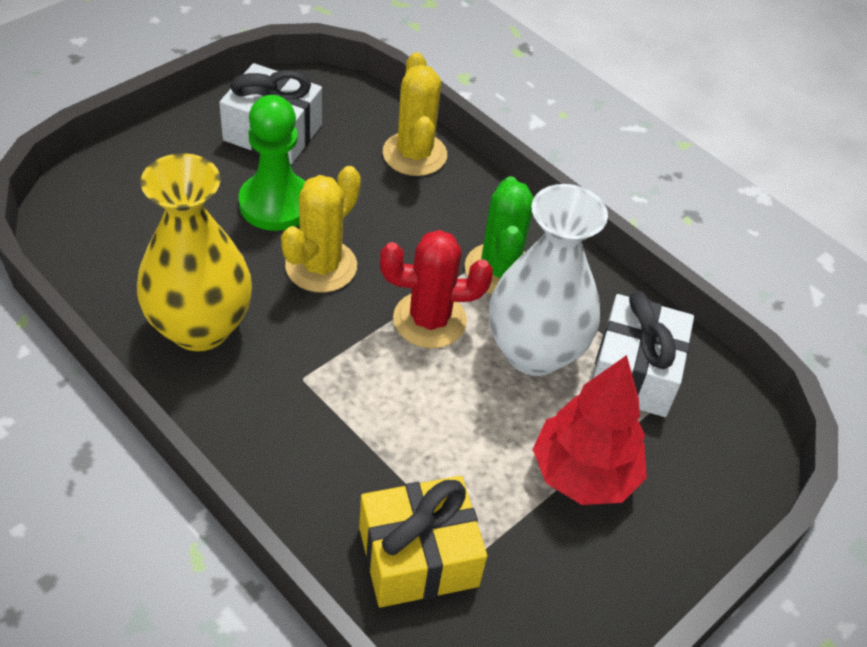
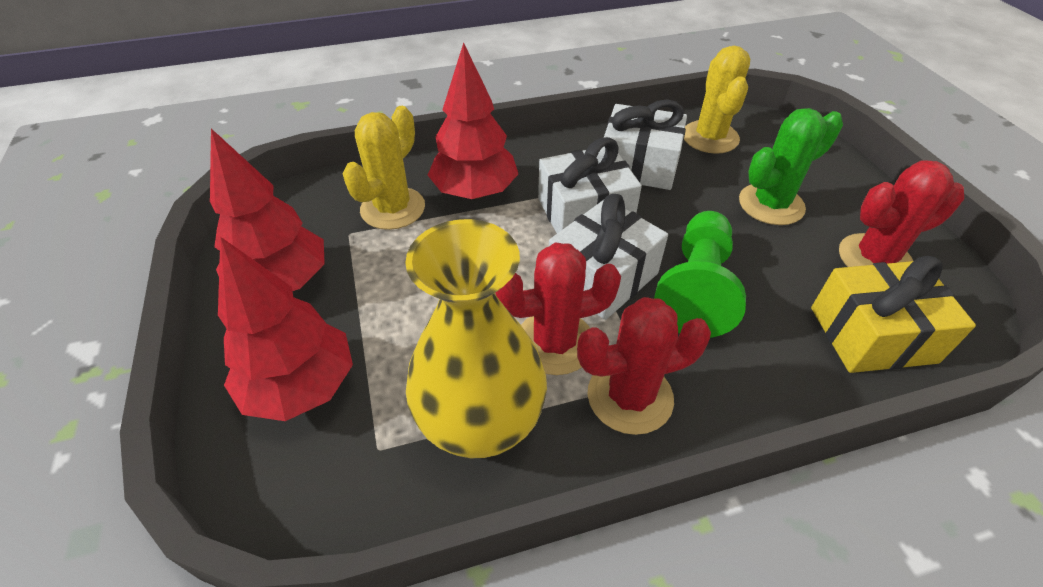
red cactus: [380,230,493,348] = 1 -> [495,243,621,375] [577,297,711,435] [839,160,964,267] = 3
red tree: [532,355,647,505] = 1 -> [210,129,325,291] [218,237,353,421] [428,42,518,199] = 3
white gift: [219,63,322,164] [592,291,694,417] = 2 -> [538,137,642,233] [549,194,668,320] [604,100,687,190] = 3
white vase: [489,184,608,376] = 1 -> none = 0

